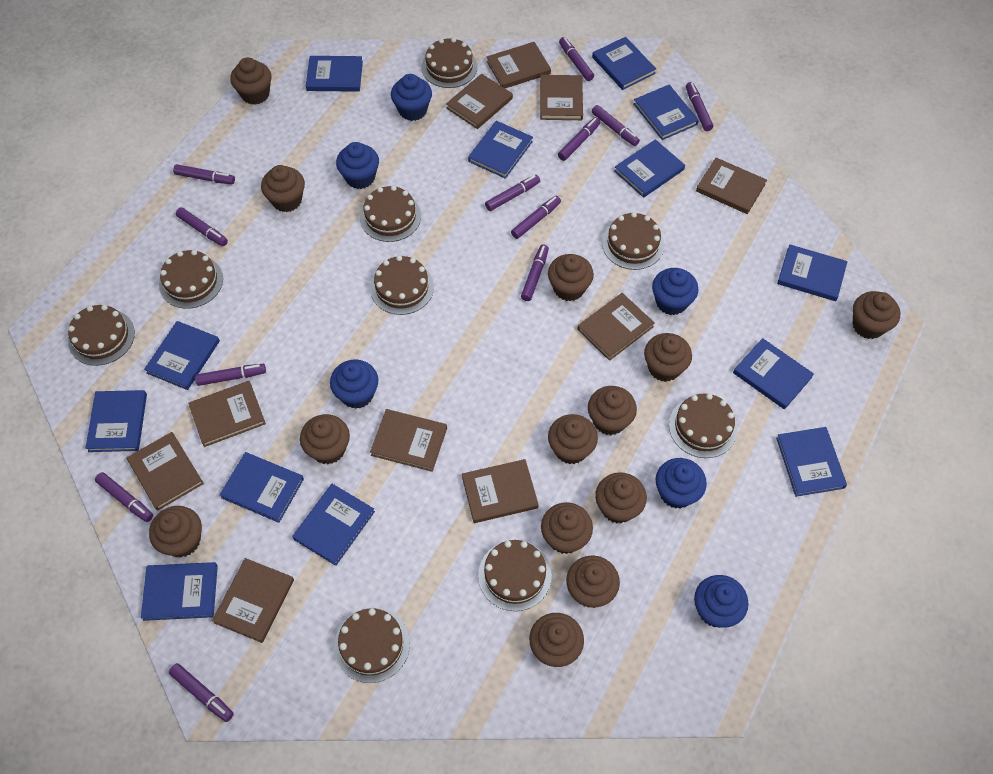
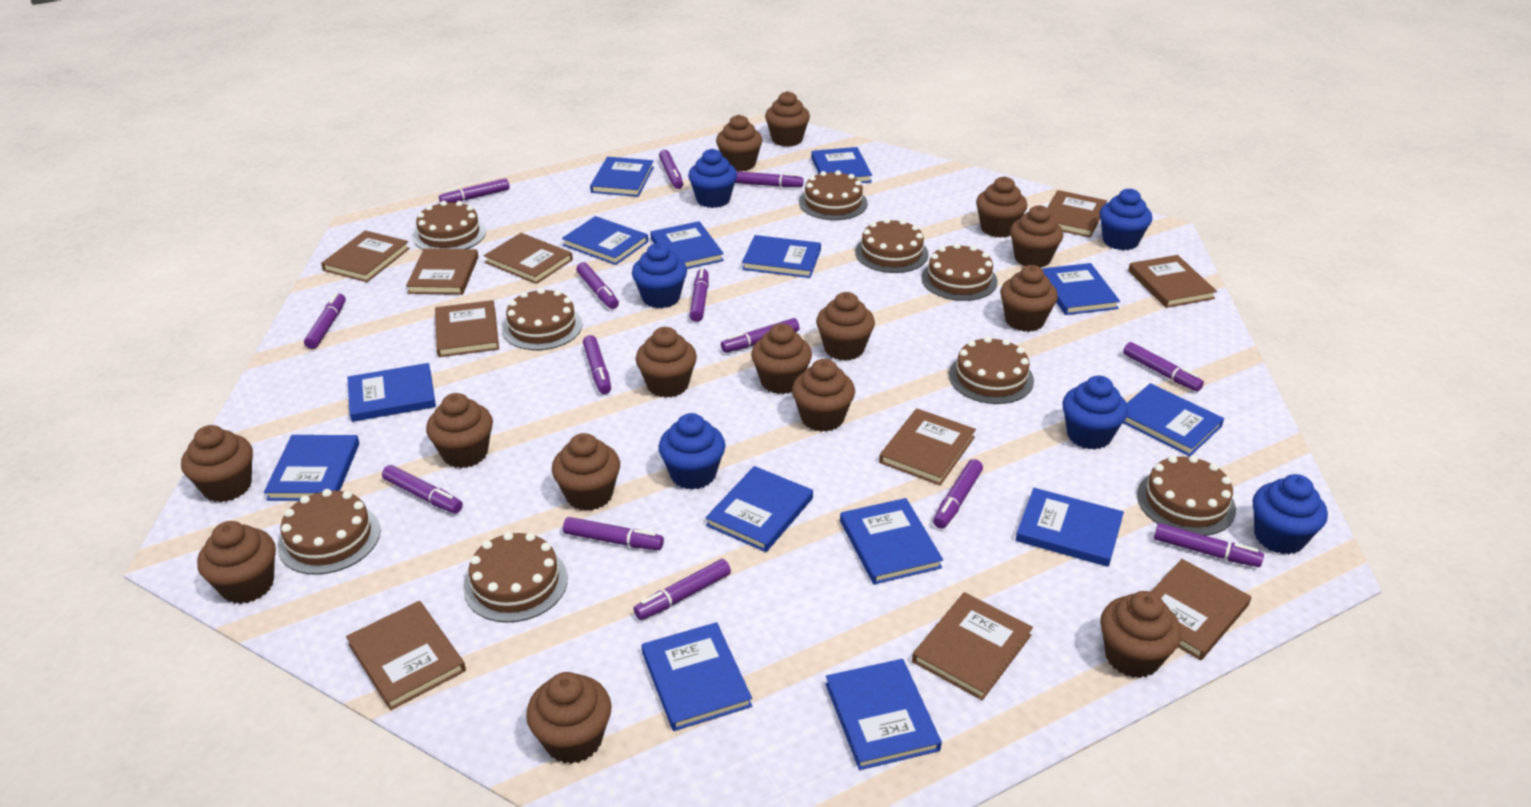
blue book: [86,390,147,452] [141,562,218,621] [144,321,220,390] [220,452,304,523] [292,484,375,566] [306,56,363,92] [468,121,533,179] [592,37,656,90] [614,139,685,198] [633,85,699,140] [733,338,814,410] [776,427,847,497] [777,245,847,301] = 13 -> [264,435,359,501] [347,363,436,422] [562,216,648,265] [590,157,654,197] [642,622,752,731] [650,221,724,269] [706,466,813,552] [742,235,821,278] [811,147,872,183] [826,659,942,770] [840,498,943,584] [1016,488,1124,567] [1041,263,1120,315] [1123,383,1224,457] = 14
brown cupcake: [149,506,202,557] [230,57,271,105] [261,165,305,212] [300,414,350,464] [529,613,584,667] [541,502,593,554] [548,254,594,301] [548,414,598,464] [566,556,620,608] [588,386,637,435] [595,472,647,523] [644,333,692,382] [852,291,900,339] = 13 -> [181,425,253,502] [197,521,276,604] [426,393,493,468] [526,672,612,764] [552,433,620,511] [636,327,697,398] [716,115,763,172] [751,323,812,394] [765,91,810,147] [792,359,855,432] [816,292,875,361] [976,177,1027,238] [1000,265,1058,332] [1010,205,1063,268] [1100,591,1182,678] = 15
purple marker: [95,472,153,522] [169,663,234,722] [173,164,235,184] [176,207,228,246] [195,364,266,386] [485,175,540,211] [511,196,561,239] [521,244,549,301] [558,117,600,161] [559,37,594,81] [592,105,640,146] [686,82,713,131] = 12 -> [304,293,346,349] [382,465,463,514] [439,178,510,203] [563,517,664,550] [576,262,619,309] [583,335,611,394] [634,559,731,620] [659,150,683,189] [690,268,709,322] [721,318,799,353] [735,171,804,187] [933,459,983,529] [1123,342,1204,392] [1154,523,1264,567] = 14

